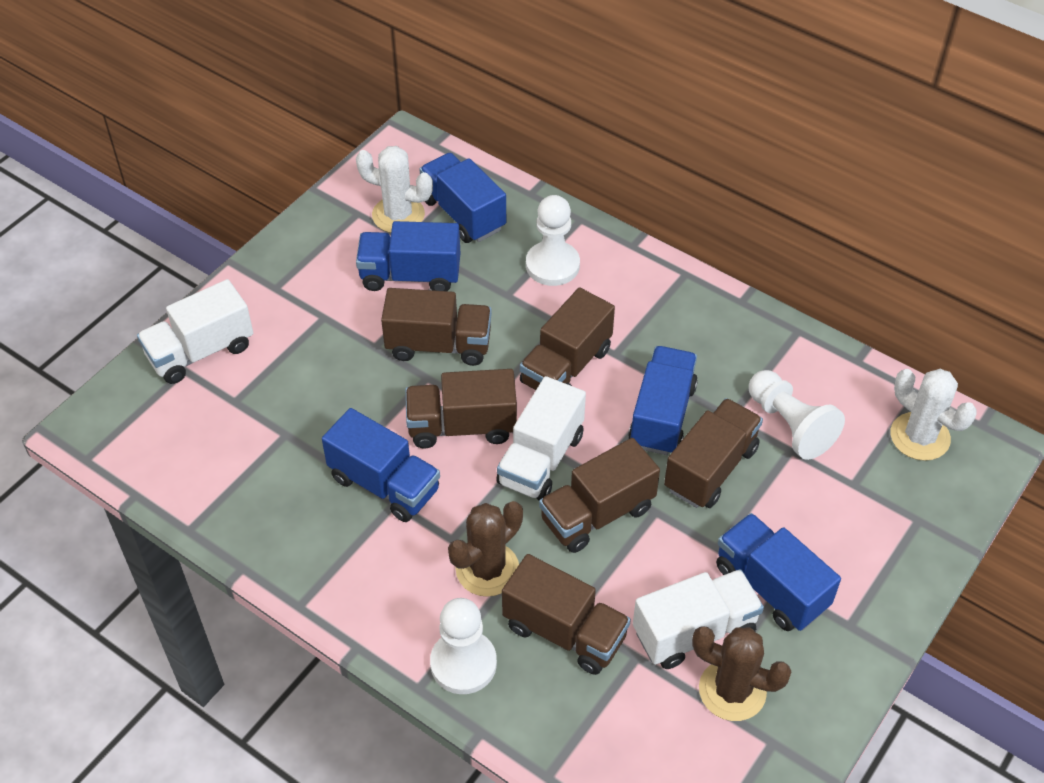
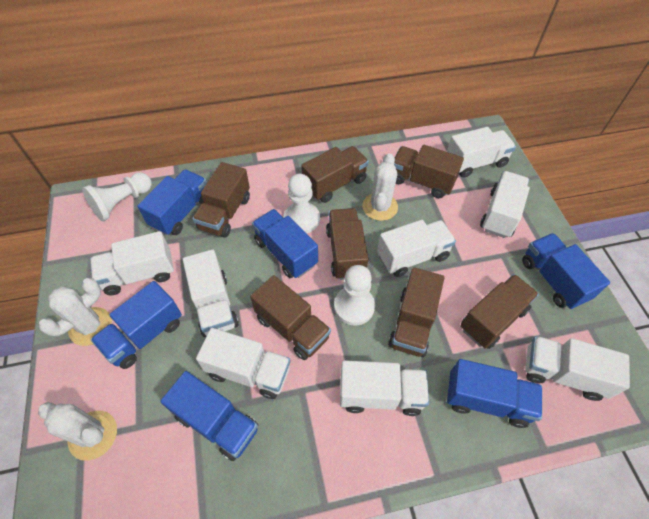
blue truck: [322,408,440,522] [356,221,460,291] [420,153,506,243] [628,346,698,455] [716,513,841,631] = 5 -> [91,281,182,369] [137,169,207,236] [160,371,258,461] [252,209,318,278] [447,359,542,428] [522,233,610,309] = 6
brown cactus: [448,501,523,597] [692,626,791,721] = 2 -> none = 0
brown truck: [381,288,492,366] [405,369,517,449] [502,554,631,675] [520,288,615,390] [539,438,660,553] [664,398,763,508] = 6 -> [192,162,250,238] [250,275,331,360] [301,146,369,203] [326,208,368,280] [388,267,444,357] [394,145,464,198] [461,274,539,349] = 7
white cactus: [356,146,433,233] [890,369,977,461] = 2 -> [38,402,117,461] [39,278,112,346] [362,153,398,221] = 3
white truck: [137,279,253,384] [496,376,586,500] [633,569,764,669] = 3 -> [90,231,174,295] [183,249,239,337] [196,328,290,399] [340,360,429,416] [377,220,456,277] [447,127,516,178] [480,171,530,238] [525,336,630,401] = 8

